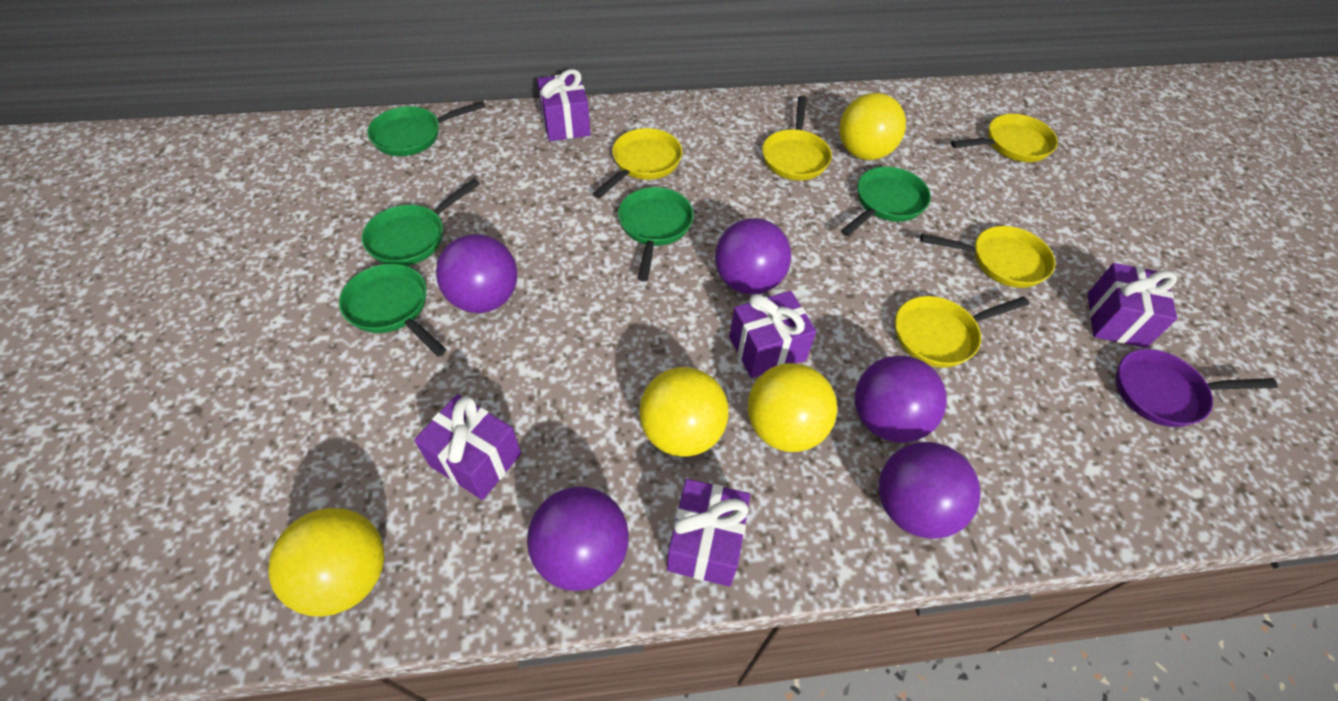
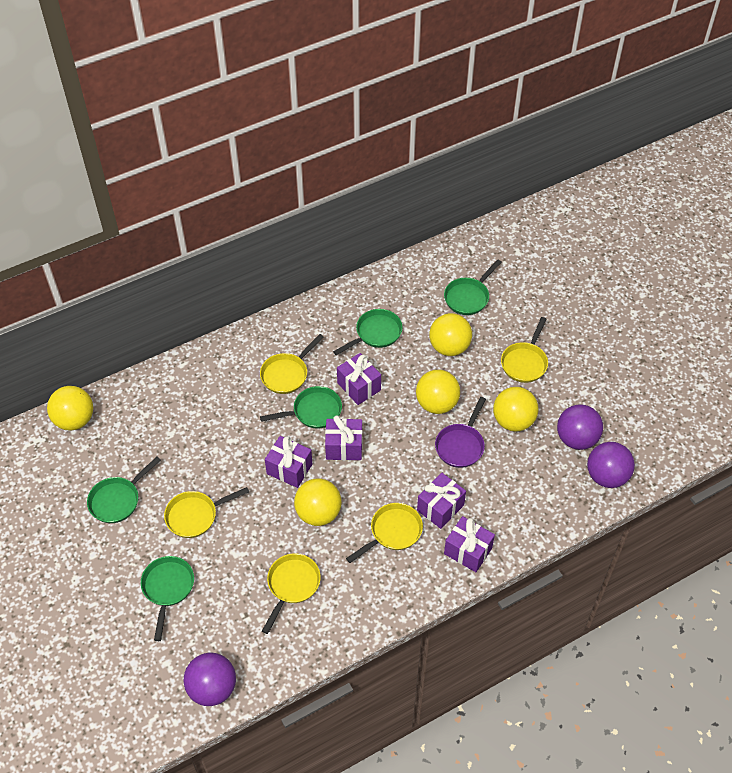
purple ball: [436,234,517,313] [527,487,629,591] [715,218,791,295] [855,356,947,443] [879,442,980,539] = 5 -> [184,653,236,706] [557,404,603,450] [587,442,635,488] = 3
yellow ball: [268,508,385,617] [639,367,729,457] [747,363,837,452] [839,93,906,160] = 4 -> [47,386,93,430] [294,479,342,526] [416,370,460,414] [429,313,472,356] [493,387,539,432] = 5

